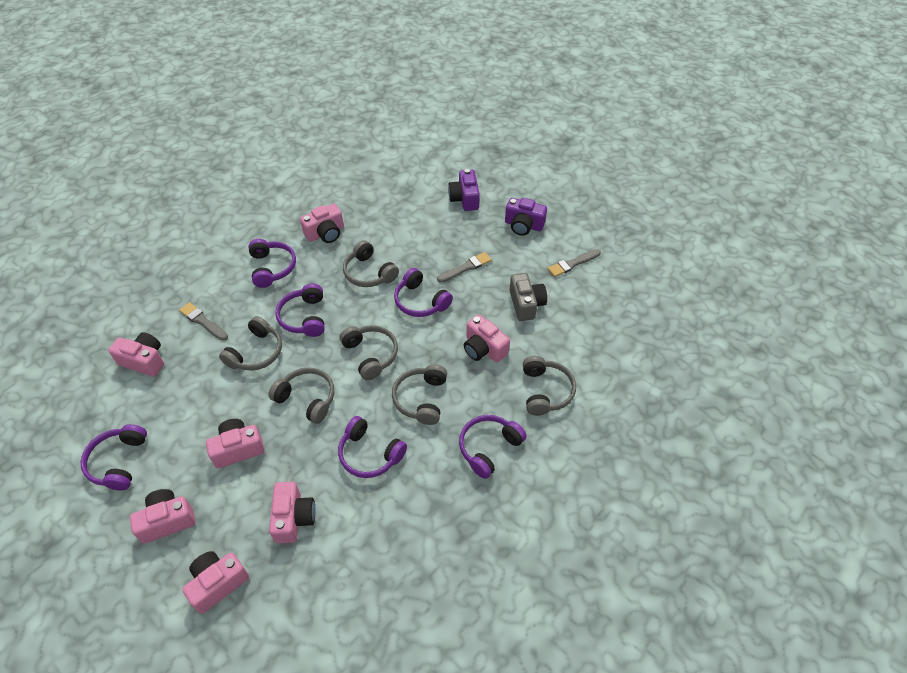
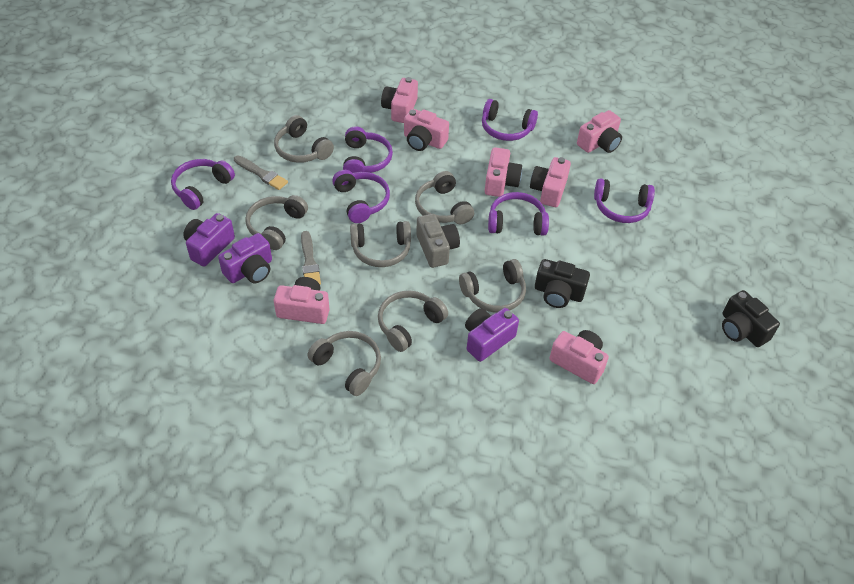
black camera: none = 0 -> [535,259,590,308] [722,290,780,347] = 2
grey brush: [179,302,228,341] [437,252,492,283] [548,249,601,277] = 3 -> [234,155,288,190] [301,231,321,285] = 2
grey headphones: [219,316,282,371] [268,367,334,424] [340,325,398,380] [343,240,399,287] [392,364,447,425] [523,356,576,416] = 6 -> [245,195,308,250] [274,115,334,163] [307,331,381,396] [350,221,411,267] [378,290,448,352] [415,171,474,224] [459,259,526,313] = 7
purple camera: [448,169,480,211] [505,198,547,236] = 2 -> [183,213,235,267] [218,233,272,283] [465,308,519,362] = 3

